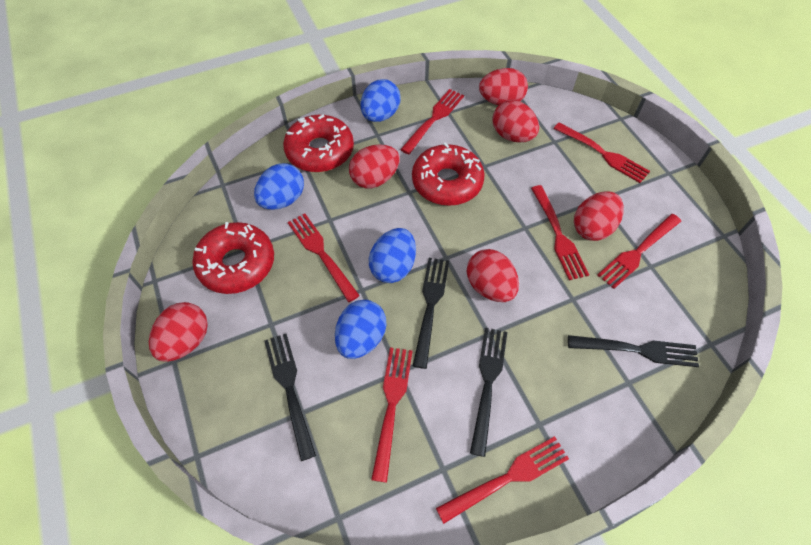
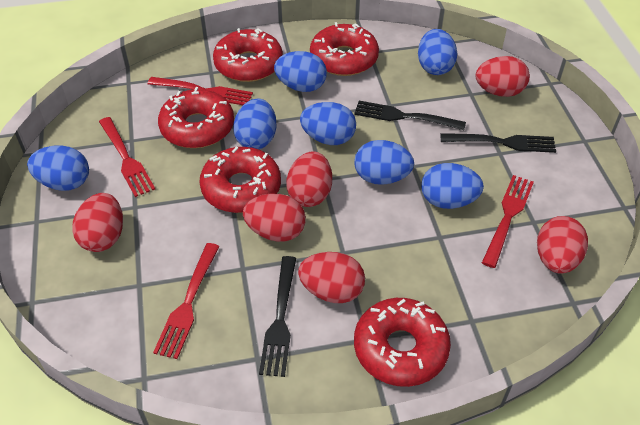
black fork: [264,334,316,461] [413,258,449,369] [470,328,507,457] [568,335,699,367] = 4 -> [259,256,296,377] [354,101,466,130] [441,133,556,153] = 3
blue egg: [254,163,304,210] [335,300,386,359] [361,79,400,122] [369,228,416,283] = 4 -> [27,145,89,191] [233,98,276,149] [274,51,327,92] [300,102,356,145] [354,140,414,185] [418,29,457,75] [421,163,484,209] = 7
red donut: [192,222,274,294] [283,115,354,172] [412,143,485,206] = 3 -> [158,87,234,148] [199,147,281,213] [213,28,283,82] [310,22,379,76] [354,298,451,387] = 5
red fork: [288,213,360,302] [371,347,412,483] [400,89,464,154] [436,436,569,524] [531,185,589,280] [554,123,650,183] [597,214,681,289] = 7 -> [99,117,155,197] [148,77,253,105] [153,243,220,359] [482,175,534,268] = 4

